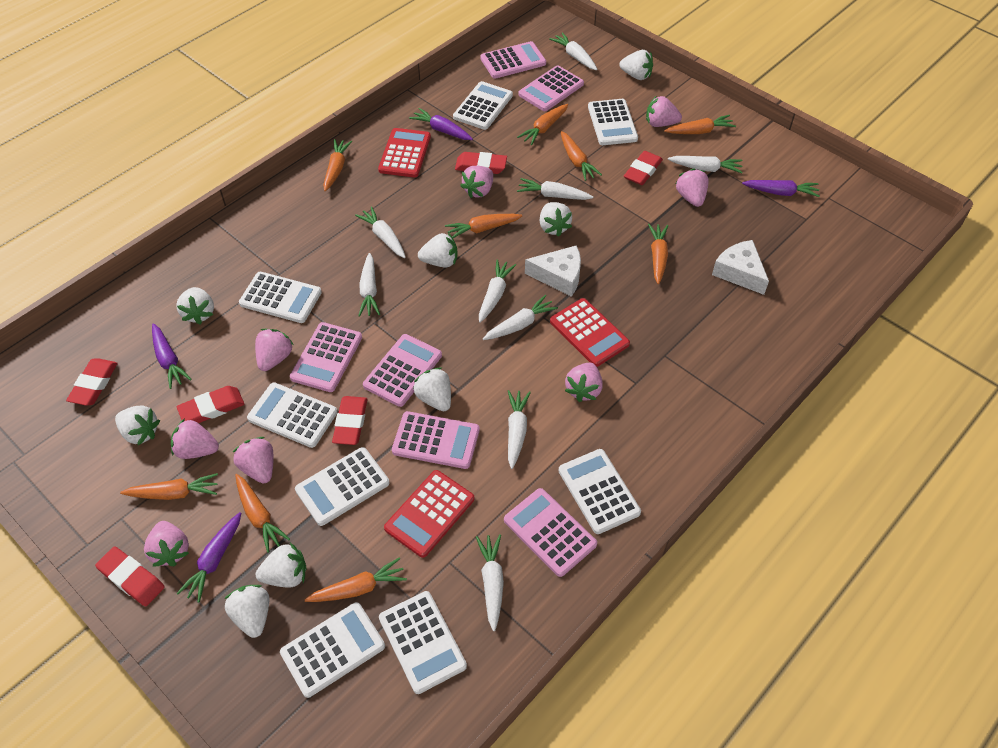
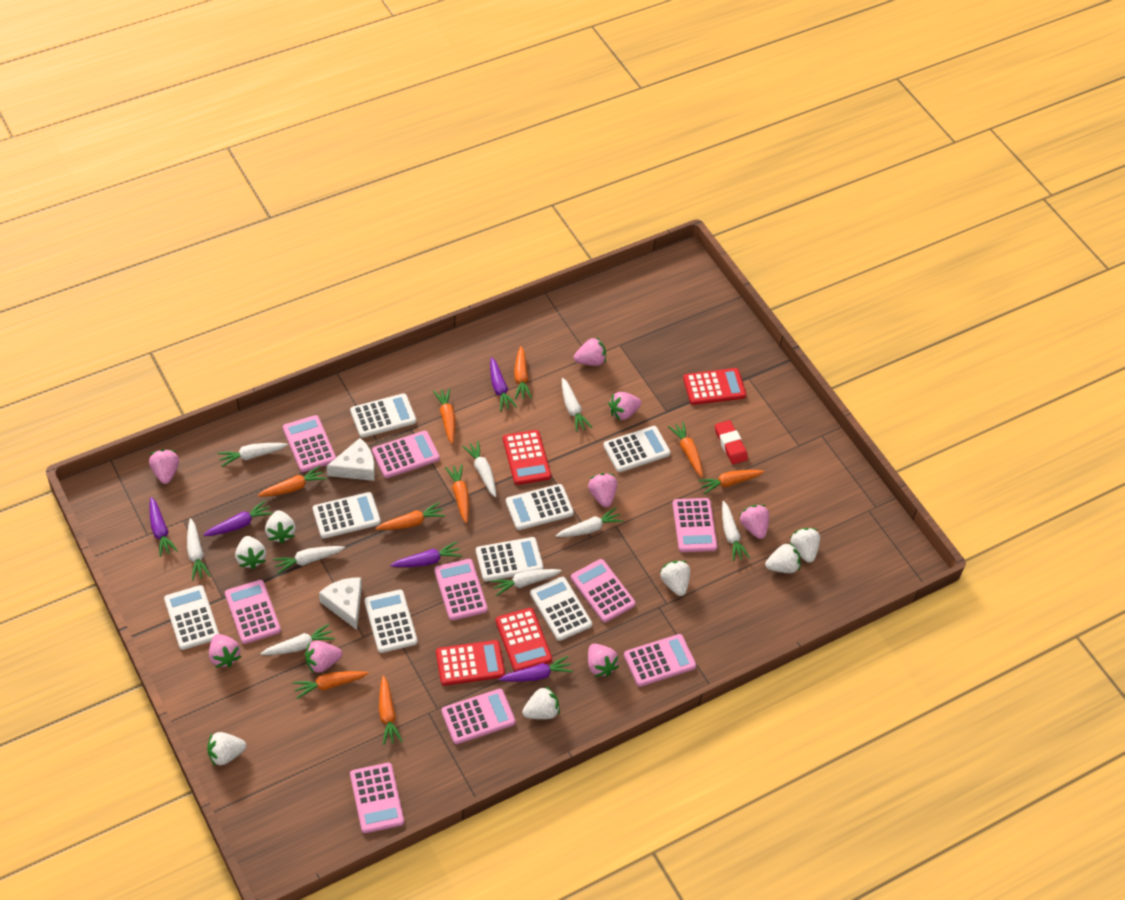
pink calculator: [290,322,362,392] [363,334,442,407] [392,411,480,469] [480,41,546,79] [504,488,597,577] [518,65,584,111] = 6 -> [225,580,281,644] [283,415,336,472] [350,763,404,833] [372,431,440,478] [434,559,488,621] [441,689,515,744] [571,559,636,622] [624,634,696,687] [672,498,717,552] = 9
purple carrot: [152,323,192,389] [177,512,241,603] [409,108,473,140] [742,180,820,197] = 4 -> [150,497,178,557] [204,501,273,536] [390,542,462,567] [490,357,517,411] [499,656,573,682] = 5
red calculator: [378,128,431,177] [384,470,474,558] [550,298,630,367] = 3 -> [436,640,505,686] [496,608,552,671] [503,430,551,485] [683,368,746,405] = 4
red eraser: [66,358,118,406] [95,546,165,606] [176,386,244,423] [332,396,367,445] [455,152,507,174] [624,151,663,185] = 6 -> [715,420,748,464] = 1
white strawberry: [115,406,160,445] [176,287,214,325] [224,585,269,638] [256,543,306,588] [413,367,451,411] [418,233,458,267] [540,202,572,237] [619,50,653,80] = 8 -> [207,732,246,765] [235,536,266,569] [265,510,296,544] [522,686,560,719] [660,561,690,596] [765,543,801,573] [790,528,820,563] = 7

